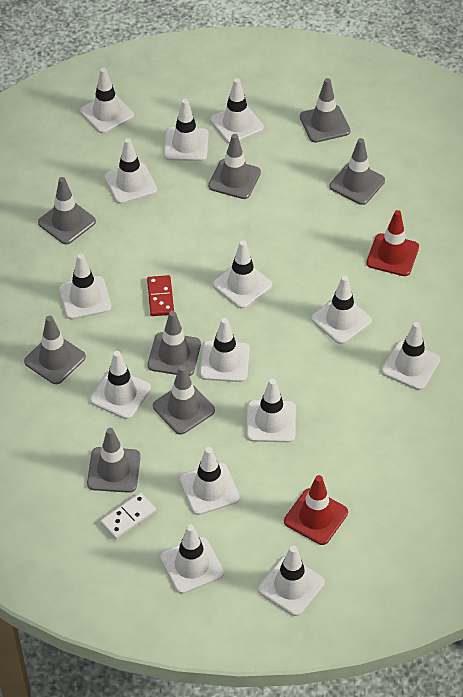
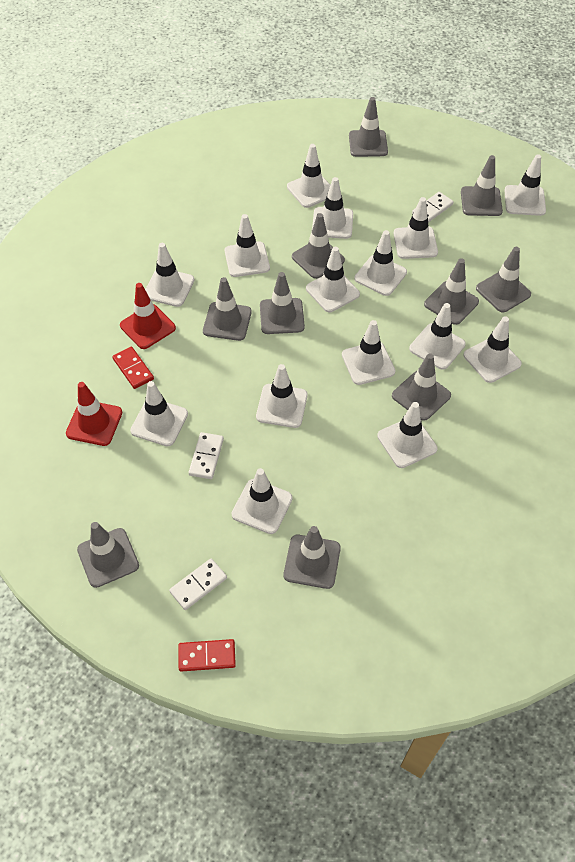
grey traffic cone: [24,316,86,384] [38,177,96,244] [87,428,141,493] [148,311,201,376] [153,365,215,435] [208,134,261,199] [300,78,351,143] [329,138,385,205] = 8 -> [77,522,139,588] [203,277,252,341] [260,272,305,334] [284,526,341,589] [292,213,345,279] [349,97,388,157] [392,353,451,421] [424,258,479,325] [461,155,503,216] [476,247,531,312] = 10
red domino: [147,275,174,316] = 1 -> [112,347,154,389] [178,639,236,672] = 2
white domino: [100,493,156,539] = 1 -> [169,558,227,610] [188,432,224,479] [412,192,454,223] = 3
white traffic cone: [59,254,111,319] [80,68,134,134] [90,351,151,419] [105,138,157,204] [160,525,224,594] [164,99,209,161] [180,447,240,515] [200,318,250,382] [210,78,264,143] [213,240,272,309] [246,378,296,443] [258,546,325,616] [311,276,372,344] [381,322,440,390] = 14 -> [130,381,188,446] [145,243,194,307] [225,214,270,277] [231,468,293,534] [256,364,308,428] [287,144,330,208] [306,247,360,312] [312,177,353,239] [342,320,395,385] [354,230,407,296] [377,402,438,468] [394,197,438,259] [409,303,466,370] [464,317,522,383] [504,154,546,216] = 15

